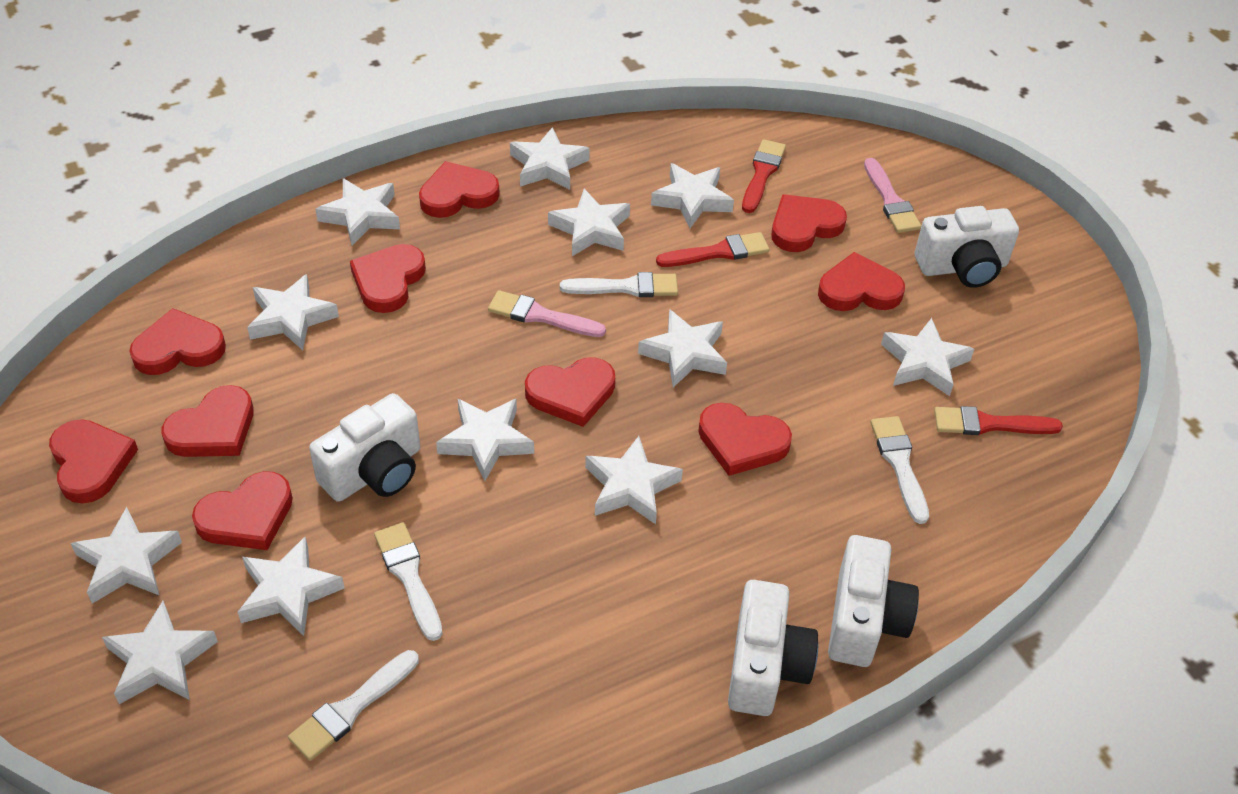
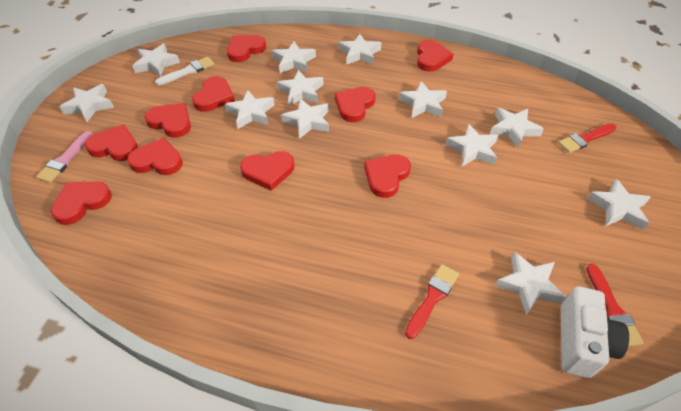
pink brush: [488,290,606,337] [864,158,921,233] = 2 -> [36,131,93,183] = 1
white brush: [288,650,419,761] [374,523,442,641] [560,272,678,297] [870,416,929,524] = 4 -> [155,57,215,85] = 1
white camera: [309,393,420,502] [728,580,818,716] [828,535,919,667] [915,206,1019,288] = 4 -> [561,286,629,378] = 1

